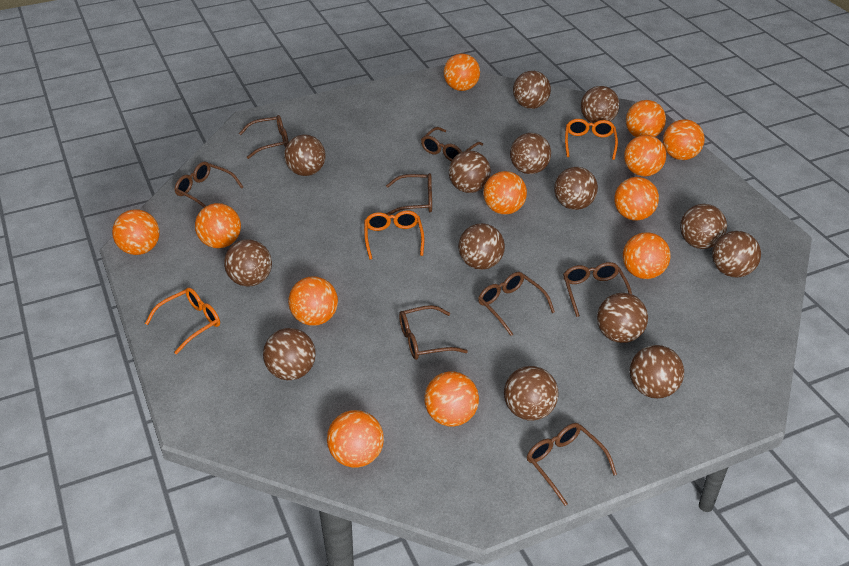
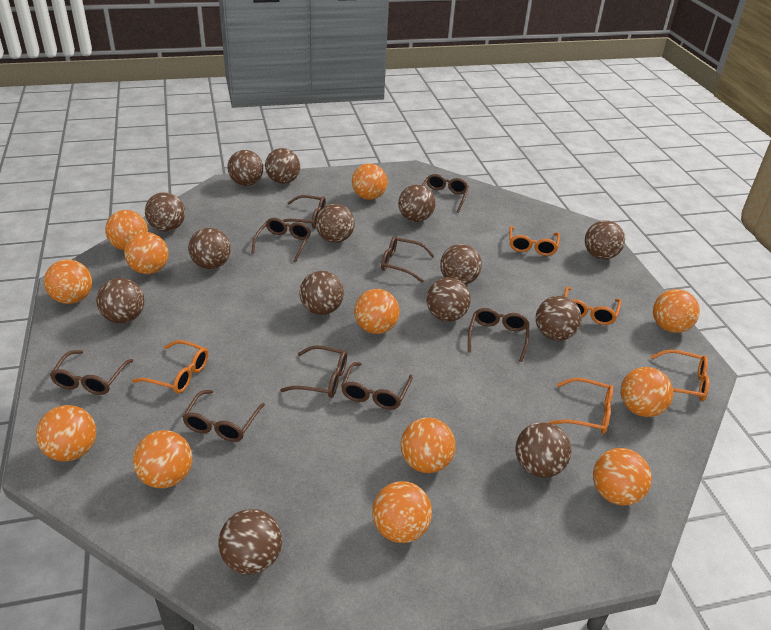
brown glasses: [174,161,243,207] [239,115,289,159] [386,173,432,216] [399,305,468,360] [421,127,483,161] [478,272,555,336] [527,423,617,506] [563,262,632,317] = 8 -> [50,350,133,395] [182,390,265,442] [251,218,311,262] [280,345,347,398] [283,195,326,228] [341,362,413,410] [381,236,435,283] [422,174,469,213] [468,308,529,362] = 9
orange glasses: [145,288,220,355] [364,211,424,260] [565,119,618,160] = 3 -> [132,340,208,393] [509,226,560,256] [549,378,613,434] [564,286,621,325] [650,350,709,401] = 5

